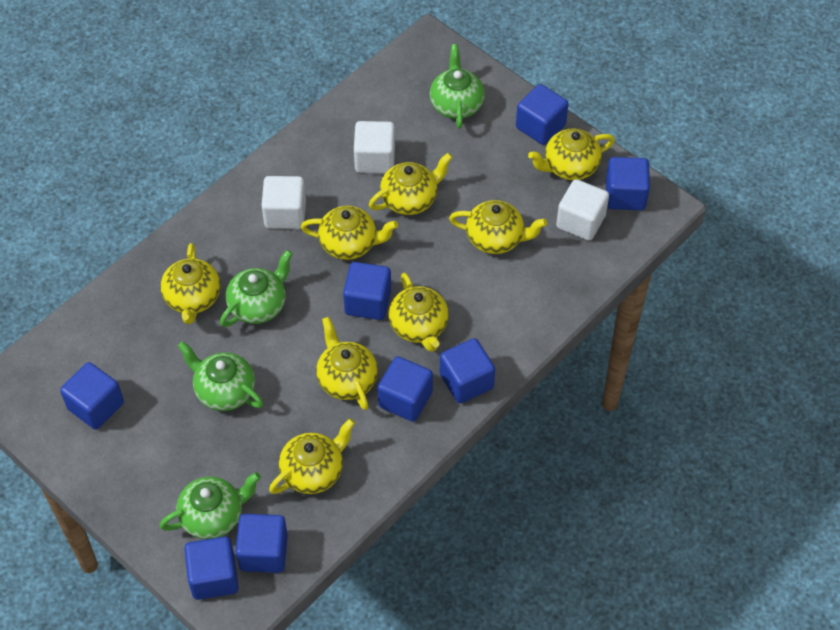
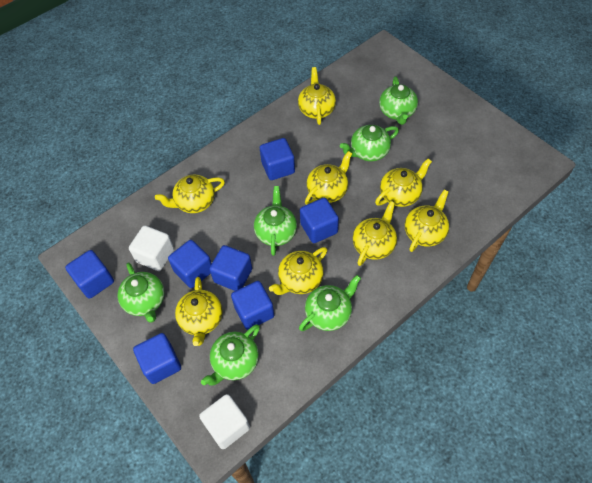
blue cube: [60,362,124,429] [184,536,239,600] [235,514,288,573] [343,262,391,320] [378,356,433,422] [440,338,495,403] [516,84,568,145] [606,157,650,210] = 8 -> [65,250,114,299] [133,333,181,384] [168,240,212,288] [209,245,252,291] [231,281,274,330] [260,138,295,180] [300,198,339,243] = 7
green teapot: [159,472,261,539] [178,341,263,411] [220,250,293,327] [430,44,485,129] = 4 -> [118,263,164,323] [201,324,260,385] [254,186,297,256] [299,275,361,331] [340,125,399,161] [379,77,418,125] = 6
white cube: [261,176,306,229] [354,121,395,173] [556,179,609,241] = 3 -> [129,226,174,271] [199,394,250,449] = 2

